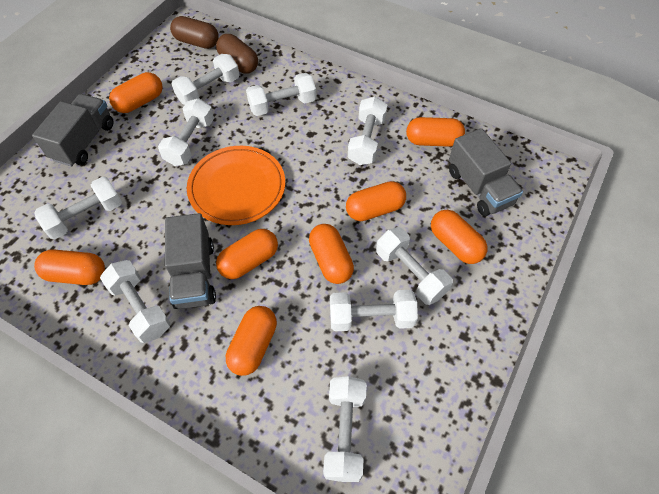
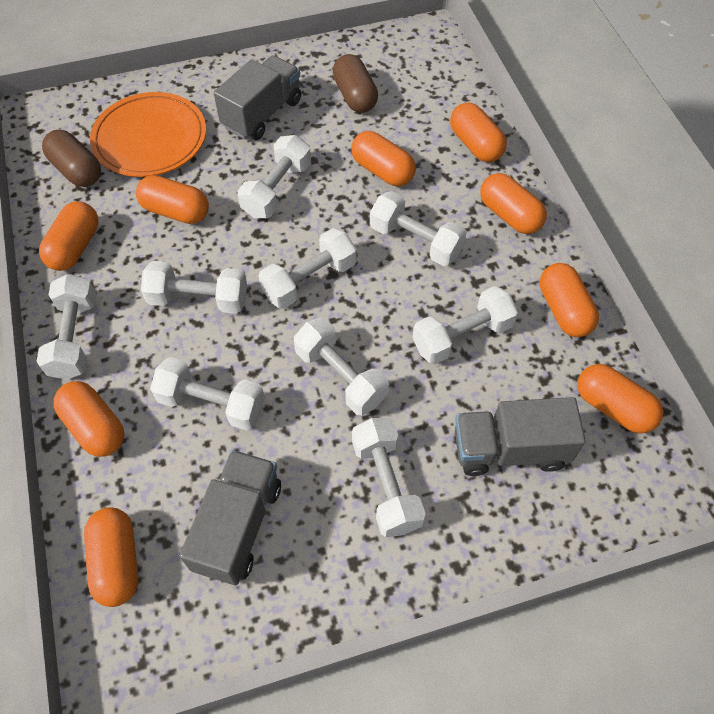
orange capsule: [34,249,105,285] [109,72,163,113] [216,229,278,279] [226,306,277,376] [309,224,354,284] [346,181,406,221] [406,117,465,147] [431,210,488,264] = 8 -> [39,201,99,271] [53,381,125,457] [84,507,138,607] [136,175,209,224] [351,131,416,186] [450,103,507,162] [480,173,547,234] [540,263,599,337] [577,364,663,434] = 9

